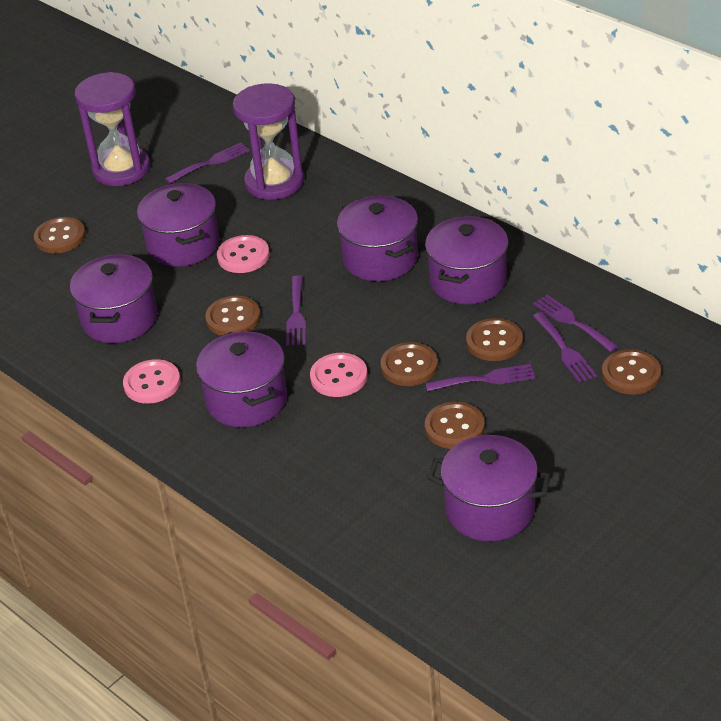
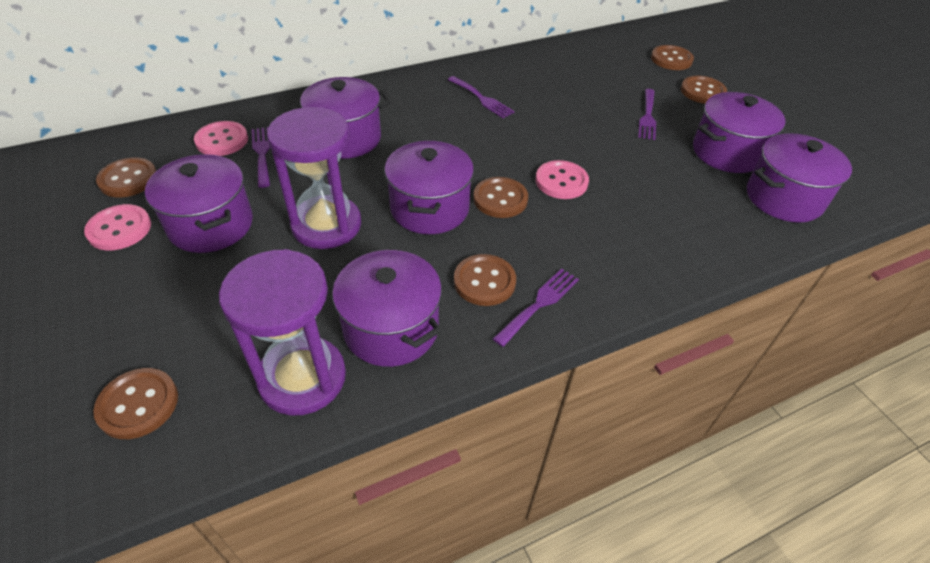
purple fork: [165,143,250,184] [286,275,306,346] [425,364,535,392] [533,295,619,352] [533,312,597,383] = 5 -> [251,127,270,188] [448,76,515,118] [493,268,579,347] [638,89,656,140] = 4

